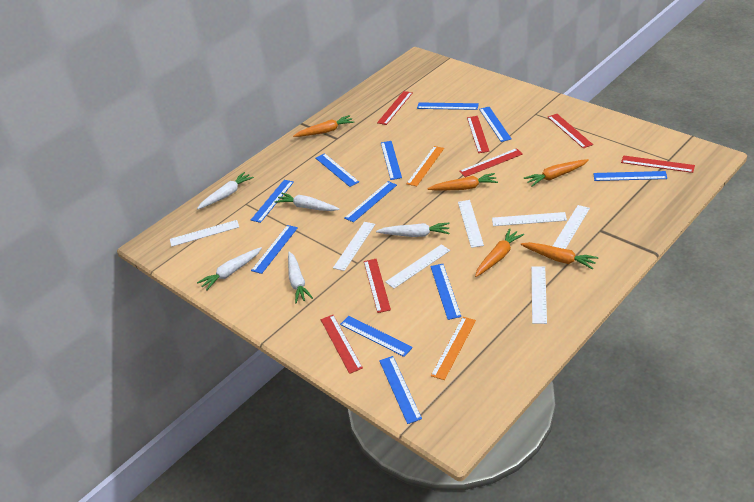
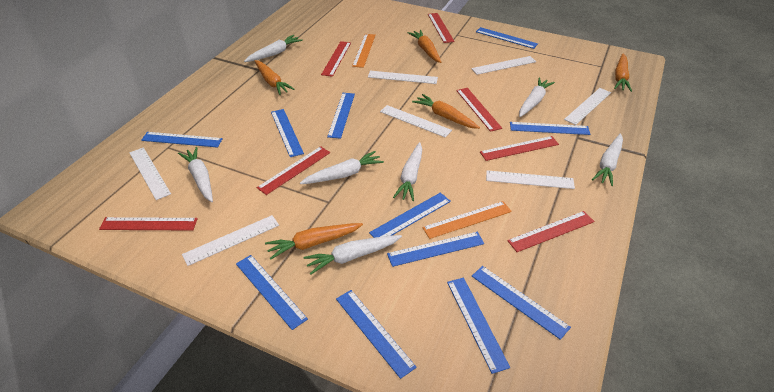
white carrot: [197,172,254,209] [197,247,262,291] [275,193,339,211] [288,251,313,303] [376,223,450,237] = 5 -> [178,147,213,202] [244,35,303,62] [300,151,384,184] [303,235,402,275] [393,142,422,201] [519,77,555,117] [592,134,623,186] = 7

